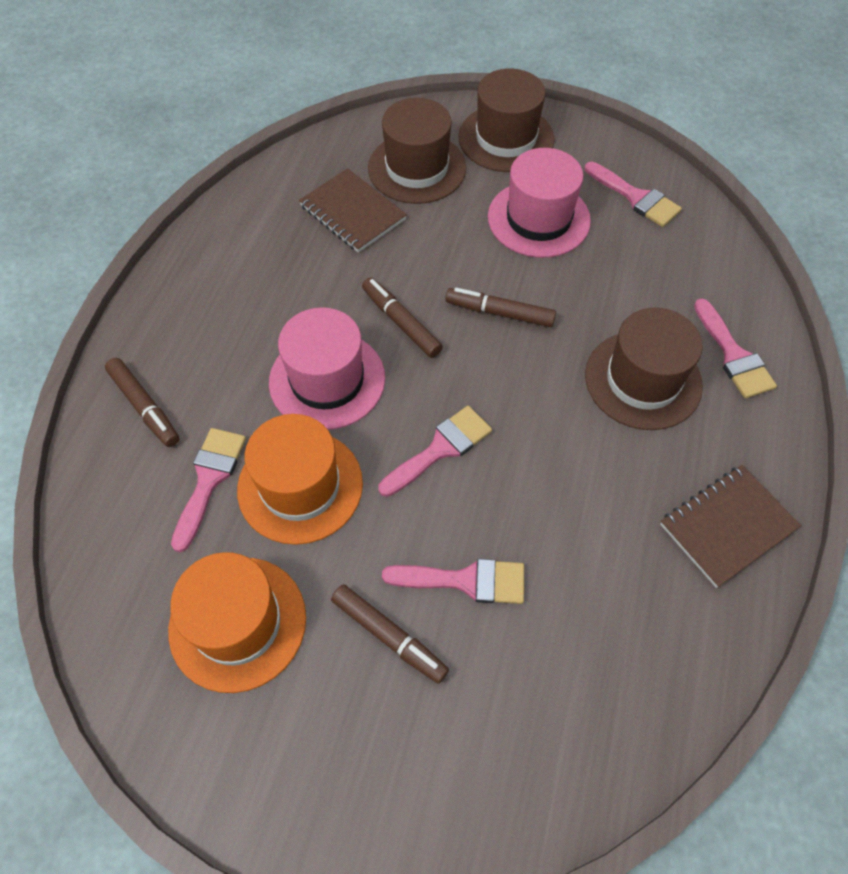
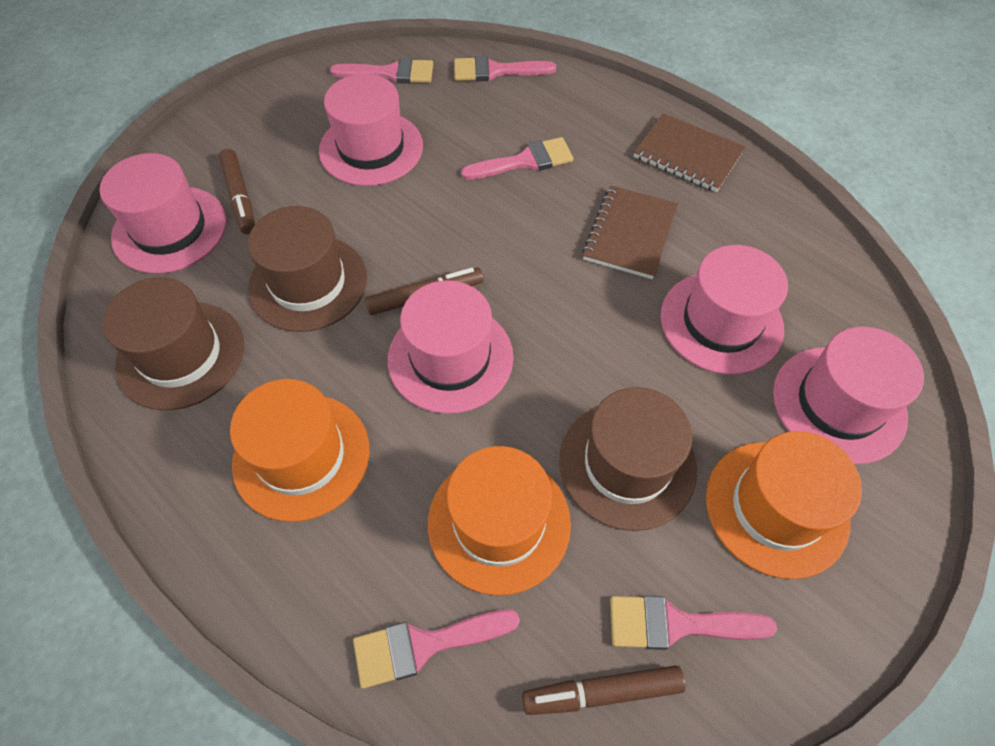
brown marker: [105,358,179,447] [331,584,449,684] [362,278,443,358] [445,288,556,327] = 4 -> [219,149,255,234] [365,267,484,315] [522,665,686,715] = 3
orange hat: [168,552,306,693] [237,414,363,545] = 2 -> [230,379,370,522] [428,446,571,596] [706,431,862,579] = 3
pink hat: [269,307,385,430] [488,148,591,258] = 2 -> [100,153,227,274] [319,74,423,186] [388,280,514,414] [661,245,788,374] [773,326,924,464] = 5

